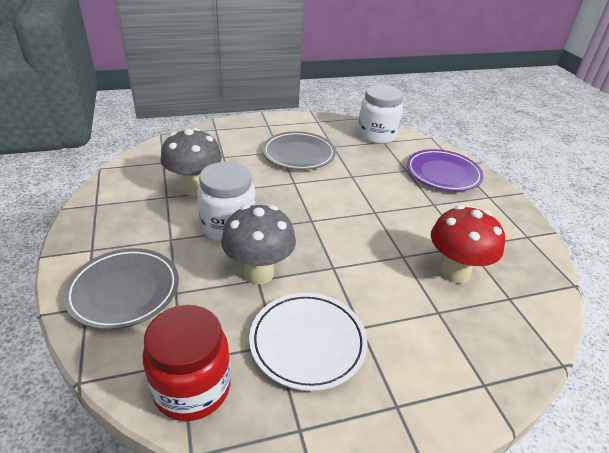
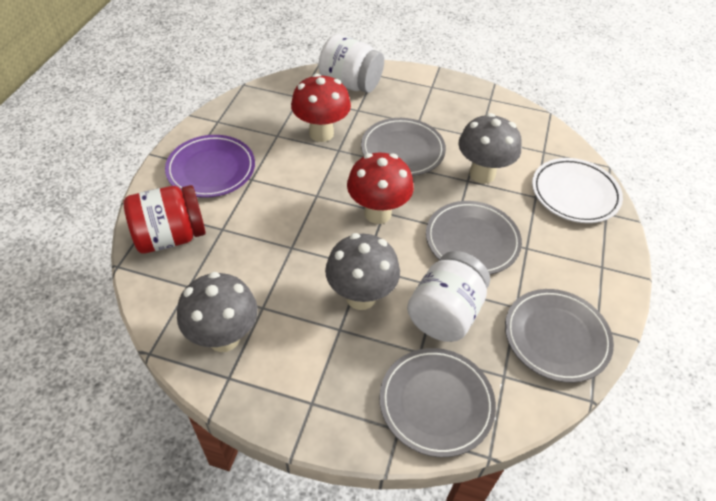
grey mushroom: [161,128,222,196] [221,205,296,284] = 2 -> [177,272,258,352] [325,233,400,310] [458,113,522,184] = 3
grey plate: [63,248,179,330] [262,131,336,170] = 2 -> [361,118,446,176] [379,348,496,457] [426,201,522,275] [505,289,614,383] = 4
red mushroom: [431,205,505,284] = 1 -> [291,74,351,142] [347,153,414,224] = 2

